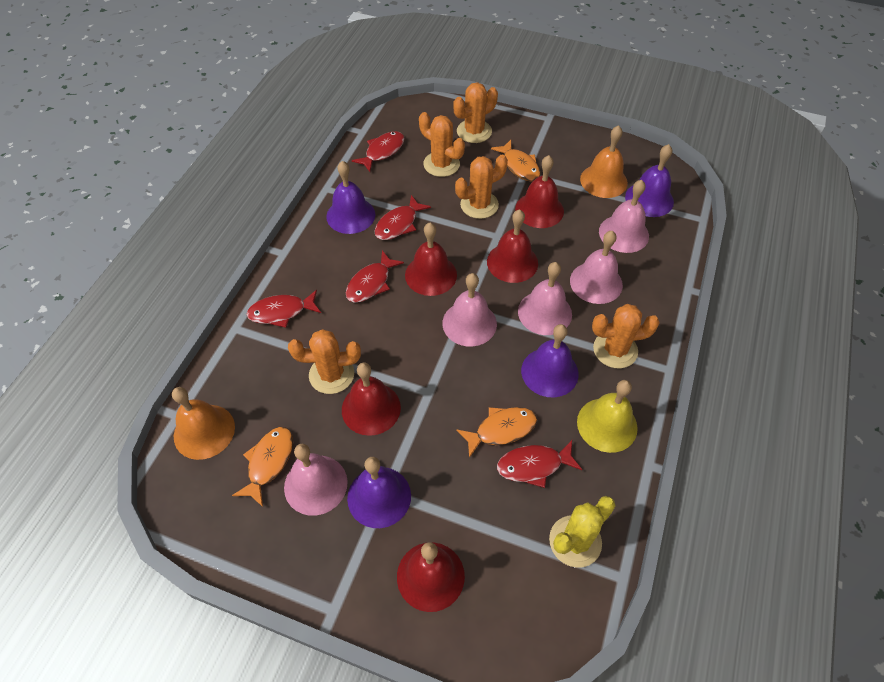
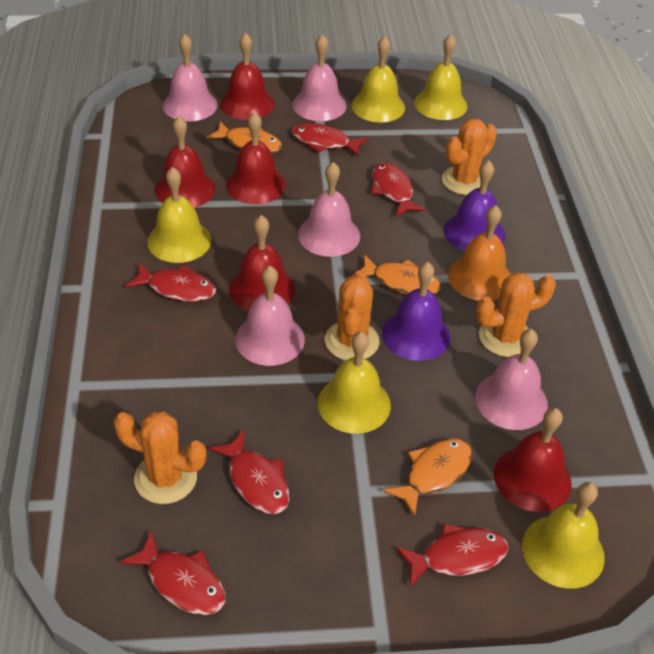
orange bell: [172,387,235,460] [580,125,628,198] = 2 -> [448,205,511,301] = 1
orange cactus: [288,329,361,394] [419,112,465,177] [453,82,498,143] [455,155,508,219] [592,304,660,368] = 5 -> [114,411,206,504] [325,270,380,360] [442,118,497,195] [476,272,556,357] = 4
purple bell: [326,161,375,234] [347,457,411,528] [521,324,579,398] [625,144,674,217] = 4 -> [382,262,451,361] [444,160,505,252] = 2
red fish: [246,290,321,328] [346,250,404,303] [352,131,405,172] [374,195,431,240] [497,440,582,488] = 5 -> [120,530,225,615] [125,263,216,302] [209,430,290,514] [292,123,368,157] [371,162,426,216] [396,524,508,587] = 6
yellow bell: [577,380,638,453] = 1 -> [148,167,211,263] [318,331,391,434] [351,36,405,123] [414,34,468,120] [522,482,605,589] = 5
yellow cactus: [549,496,616,568] = 1 -> none = 0

